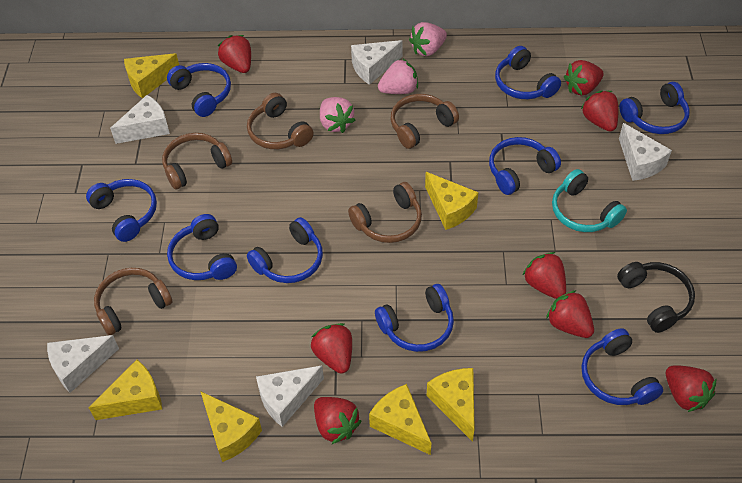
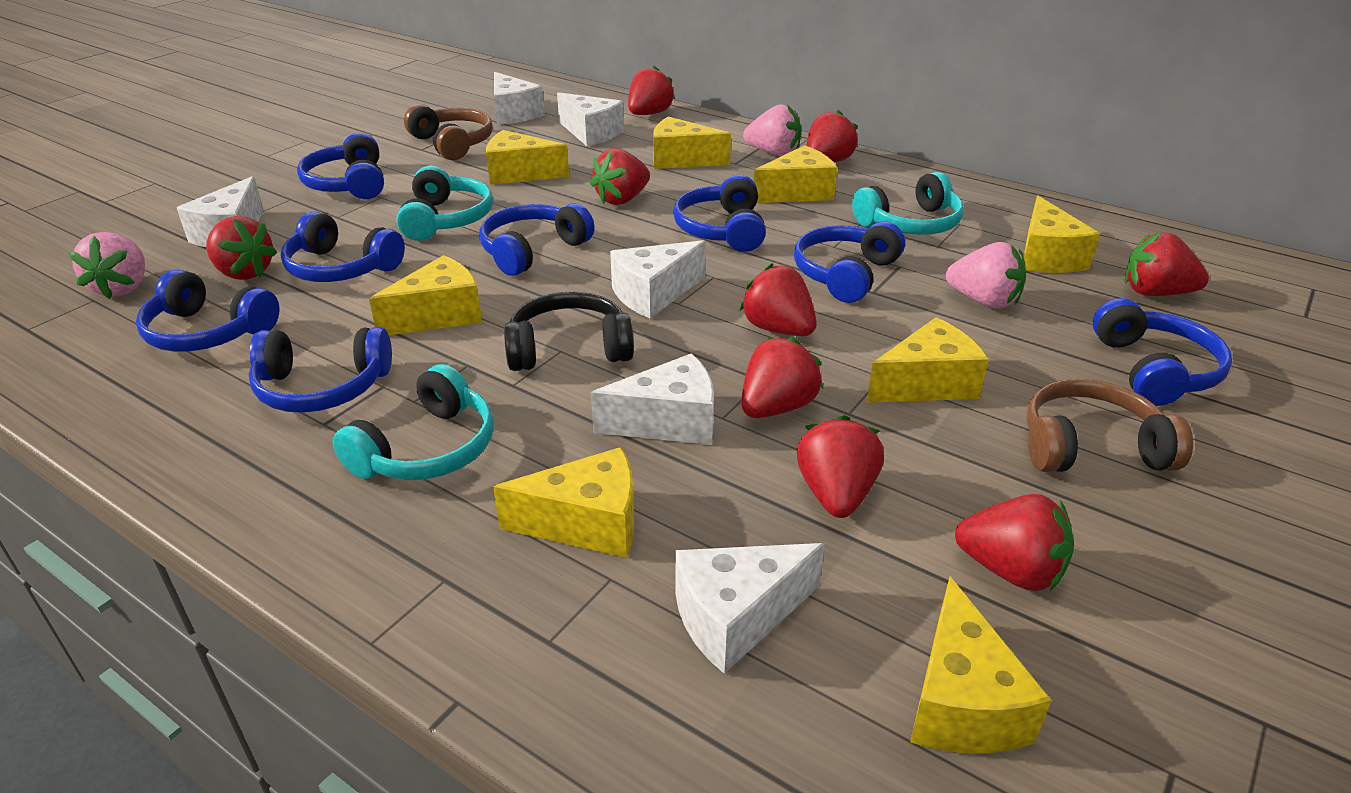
blue headphones: [86,179,157,242] [167,63,231,117] [167,214,237,280] [247,217,323,283] [375,284,454,352] [489,137,561,195] [495,46,561,99] [581,328,663,405] [619,82,690,134] = 9 -> [136,270,279,352] [249,327,392,413] [281,212,405,282] [297,133,384,199] [479,203,595,276] [673,175,766,252] [794,221,905,303] [1092,298,1232,406] = 8
brown headphones: [94,268,172,335] [162,133,232,190] [247,93,314,149] [348,182,422,243] [391,94,459,149] = 5 -> [404,104,493,160] [1026,379,1193,472] = 2
red strawberry: [218,35,251,73] [311,323,352,374] [314,397,361,444] [523,252,566,299] [546,290,594,338] [564,60,604,96] [581,91,618,131] [666,365,716,412] = 8 -> [206,216,277,280] [590,148,650,205] [628,66,675,115] [740,263,817,336] [741,336,823,418] [797,415,884,518] [807,110,858,162] [955,494,1074,591] [1125,232,1209,296] = 9
turquoise headphones: [552,169,627,232] = 1 -> [333,364,494,480] [397,166,493,241] [852,172,964,235] = 3
white cheese: [47,335,119,393] [110,95,170,144] [256,366,324,427] [351,40,403,85] [619,123,672,181] = 5 -> [177,176,264,247] [494,72,545,125] [557,92,624,146] [591,353,714,445] [610,240,706,318] [675,543,825,674] = 6
yellow cheese: [89,360,162,420] [124,53,179,99] [200,391,262,462] [369,384,431,455] [425,172,479,230] [426,368,475,442] = 6 -> [369,255,482,335] [486,130,569,185] [493,447,634,558] [653,117,731,169] [754,145,838,203] [866,317,989,403] [910,577,1052,753] [1024,196,1100,273] = 8

